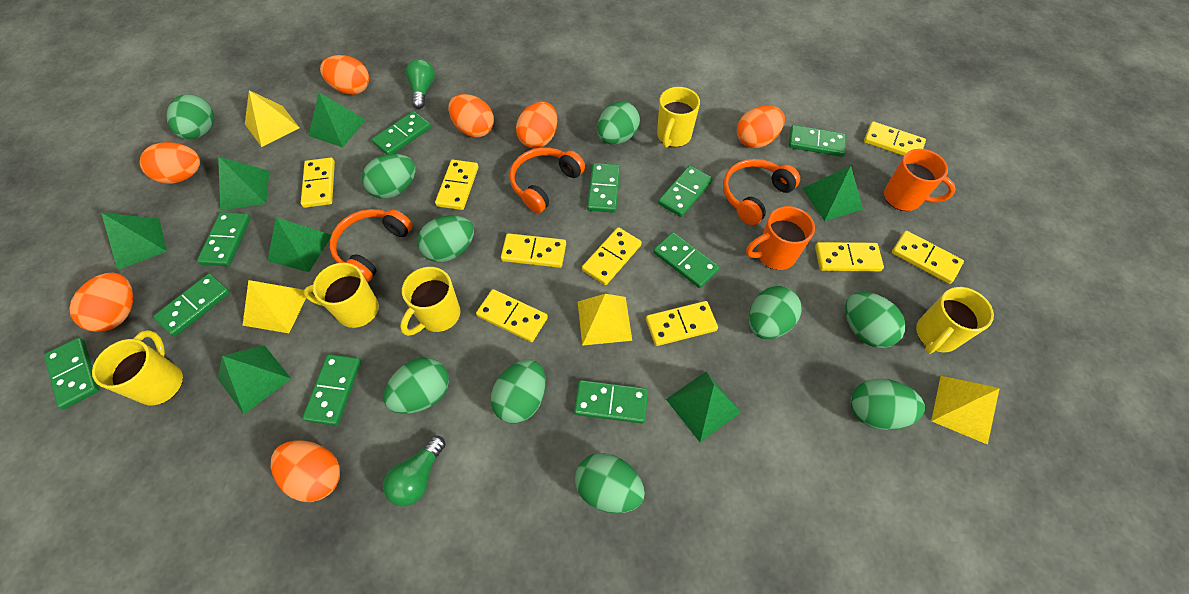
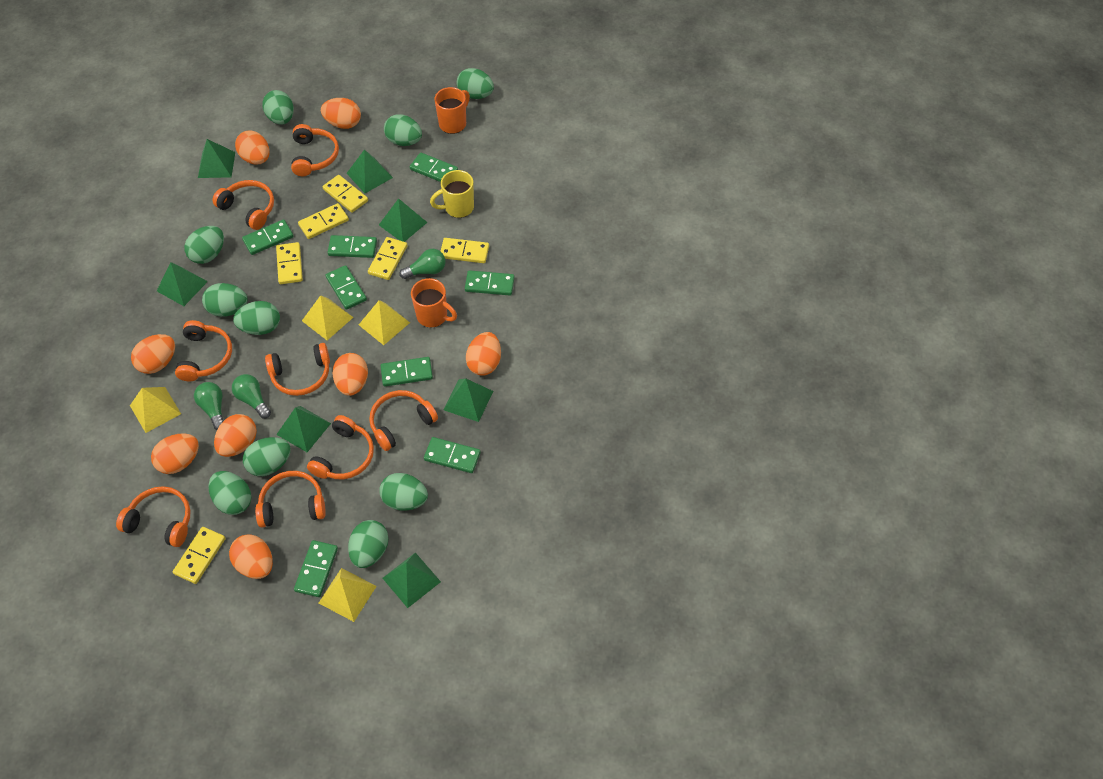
green domino: [44,338,99,409] [153,274,230,337] [197,212,251,266] [302,354,361,426] [372,111,431,155] [574,380,648,424] [587,163,620,213] [653,232,720,288] [658,165,712,217] [789,125,846,157] = 10 -> [242,219,294,255] [294,540,338,597] [325,265,367,310] [328,235,377,258] [380,357,433,387] [410,152,458,182] [424,437,481,473] [465,270,515,296] = 8
green light bulb: [383,436,445,507] [406,59,435,109] = 2 -> [194,382,224,430] [232,374,271,418] [399,249,445,279] = 3
orange egg: [69,273,133,332] [140,142,200,184] [271,440,340,502] [320,55,369,95] [449,94,494,138] [516,102,557,148] [737,106,785,148] = 7 -> [131,334,175,374] [151,433,199,474] [214,414,257,457] [229,534,273,579] [235,131,269,165] [321,98,361,129] [333,353,368,396] [466,332,501,375] = 8
orange headphones: [330,209,412,282] [510,147,585,213] [723,159,800,225] = 3 -> [116,486,191,547] [175,320,232,382] [212,180,274,230] [255,471,326,527] [265,343,330,396] [291,124,339,176] [307,415,374,479] [369,390,438,451] = 8
yellow domino: [301,158,335,208] [435,160,478,210] [476,289,548,342] [501,233,566,268] [582,227,642,285] [646,301,718,346] [815,242,884,271] [864,121,926,156] [892,231,964,284] = 9 -> [173,527,226,584] [276,242,303,284] [298,203,349,239] [323,175,368,213] [368,237,407,280] [441,238,489,263] = 6
yellow mug: [92,330,183,405] [303,263,379,328] [400,267,460,336] [657,87,700,148] [916,287,994,354] = 5 -> [430,170,474,218] = 1

